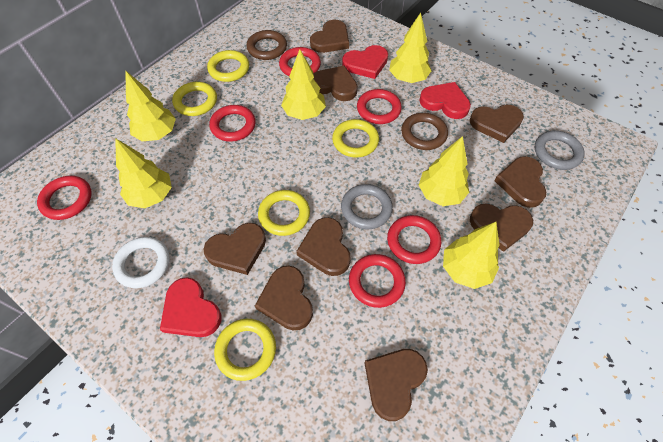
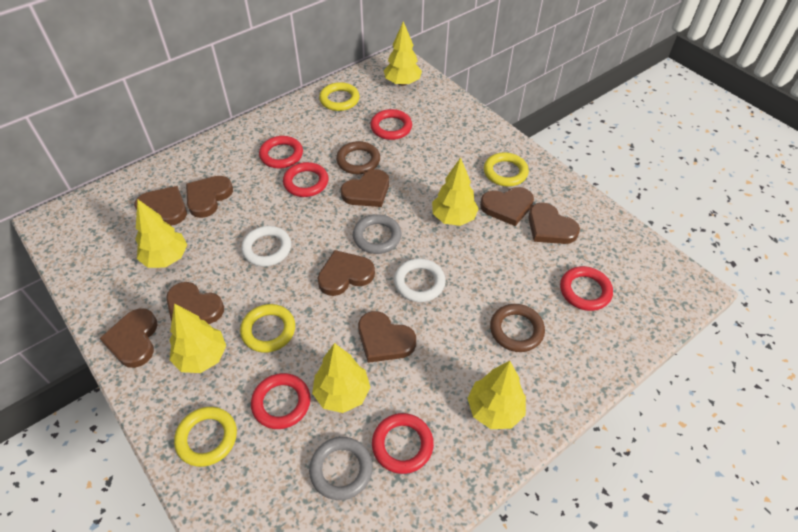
red heart: [160,277,221,337] [342,45,388,79] [419,82,471,119] = 3 -> none = 0
white ring: [112,237,170,288] = 1 -> [241,226,291,266] [394,258,446,302] = 2
yellow ring: [172,82,217,116] [207,50,249,82] [214,319,276,381] [258,190,310,236] [332,119,379,158] = 5 -> [174,407,237,467] [240,304,295,353] [319,82,360,111] [484,152,529,186] = 4

